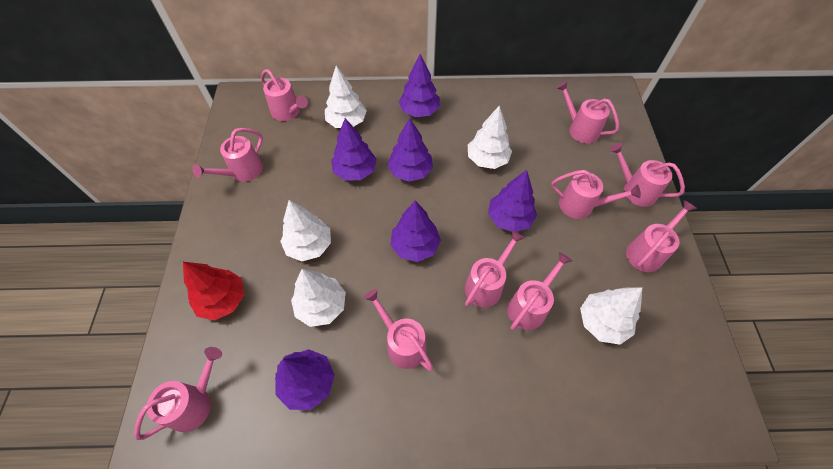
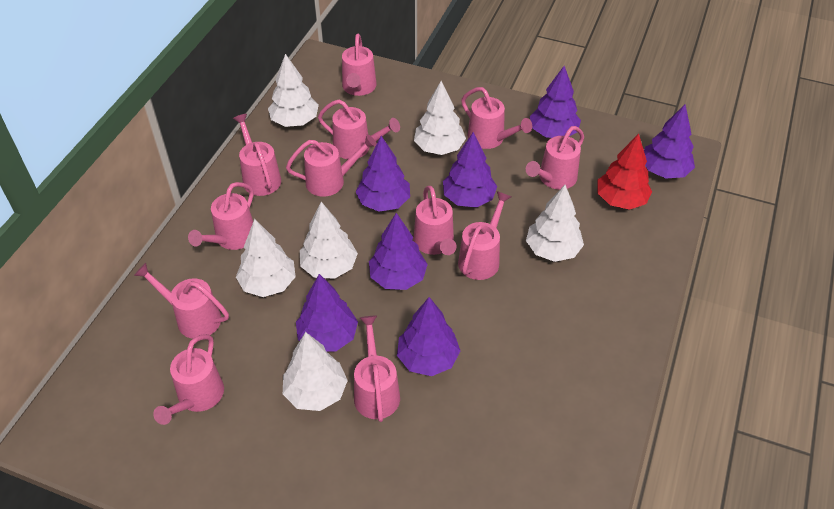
pink watering can: [134,347,222,440] [192,128,263,182] [261,69,308,121] [364,289,434,371] [465,230,525,307] [507,252,572,330] [551,170,641,219] [556,81,619,144] [609,143,685,207] [626,200,697,272] = 10 -> [134,263,229,339] [153,334,224,425] [188,182,254,250] [233,114,281,196] [286,134,377,197] [318,99,400,159] [342,34,377,96] [354,316,400,422] [413,186,456,255] [458,191,511,280] [461,87,532,149] [526,126,584,190] = 12
purple tree: [275,349,335,410] [331,118,377,181] [387,118,433,182] [390,201,441,262] [399,54,440,117] [488,170,537,232] = 6 -> [296,274,358,352] [356,136,410,212] [369,213,428,290] [397,297,460,376] [443,132,497,208] [530,66,581,138] [644,104,695,179] = 7
white tree: [280,200,331,261] [291,269,346,327] [325,66,367,128] [468,106,512,169] [580,287,642,345] = 5 -> [236,219,296,297] [268,54,319,127] [283,332,348,411] [300,202,358,279] [414,81,466,155] [526,185,584,262] = 6

